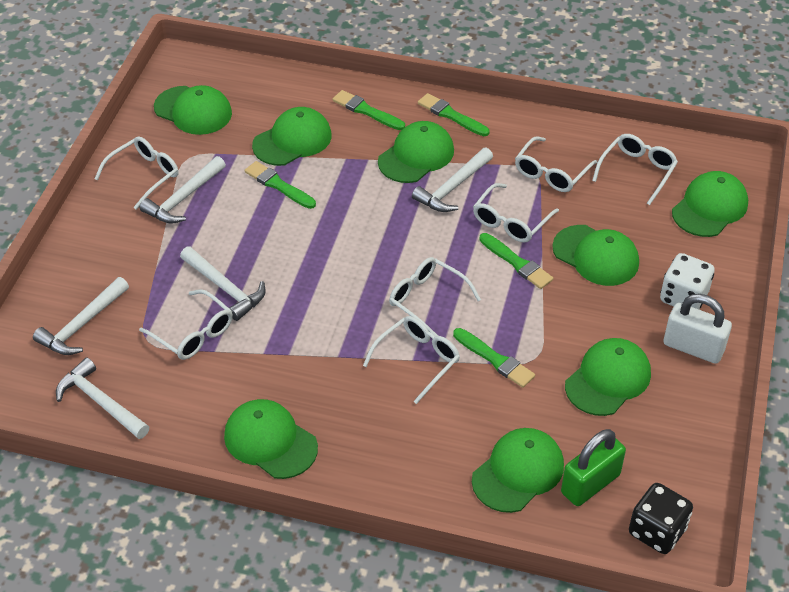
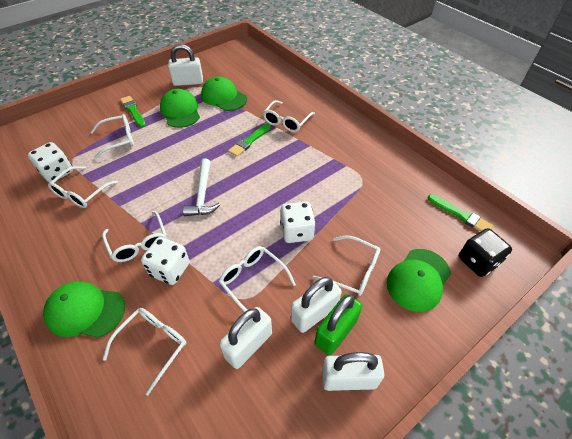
green brush: [244,161,316,209] [332,90,405,130] [418,93,490,136] [453,328,535,388] [479,233,553,289] = 5 -> [120,96,146,127] [228,123,271,157] [428,194,493,232] = 3
green cap: [154,85,232,135] [224,399,318,479] [252,107,332,166] [378,121,454,183] [472,428,564,513] [552,225,639,286] [565,338,651,416] [672,171,748,237] = 8 -> [43,281,125,338] [160,89,200,128] [201,76,247,111] [387,249,451,312] = 4
white dice: [660,253,715,309] = 1 -> [28,142,73,183] [141,237,190,285] [280,202,316,243] = 3
white hammer: [33,277,129,355] [56,358,149,439] [140,156,226,224] [180,246,266,321] [412,148,493,212] = 5 -> [183,158,220,216] = 1
white padlock: [664,294,732,364] = 1 -> [168,44,203,86] [219,307,272,369] [291,277,342,333] [322,352,384,391] = 4

